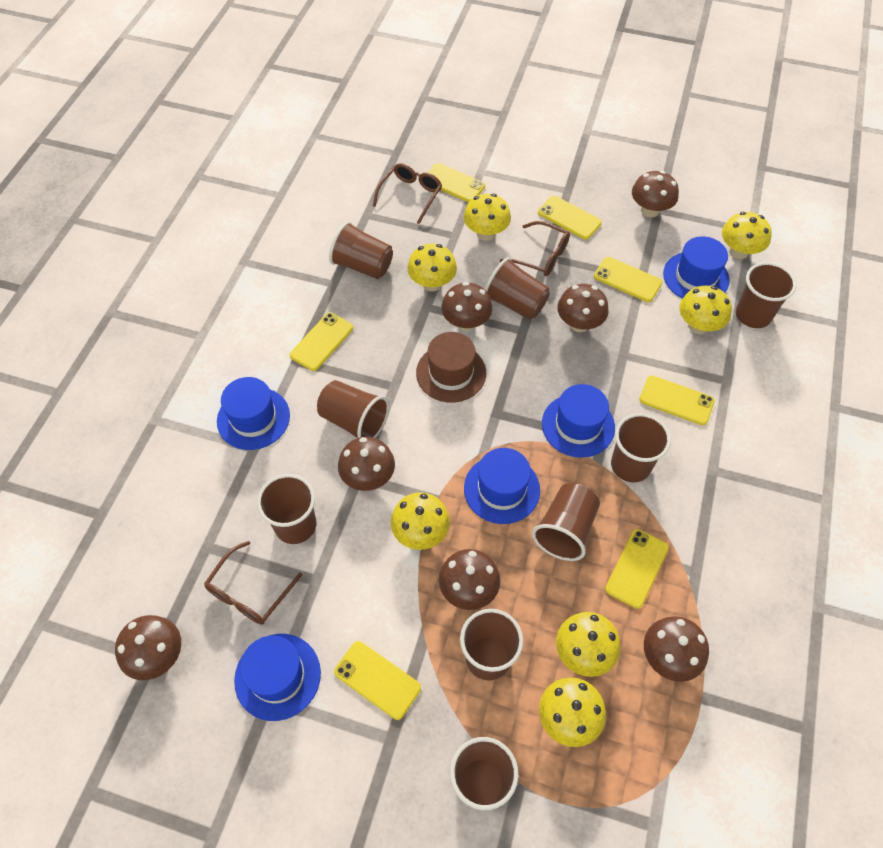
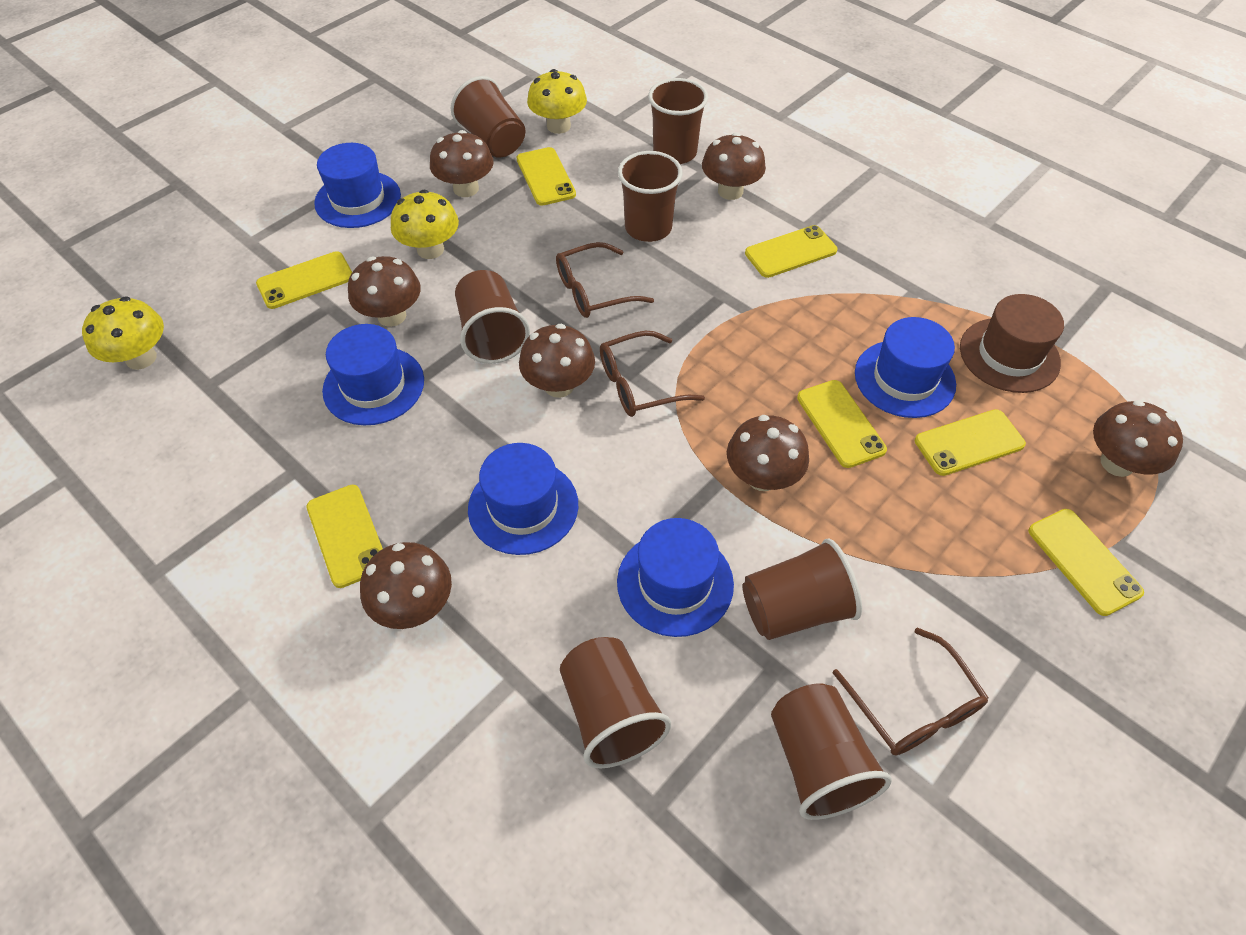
brown cup: [257,474,316,544] [317,380,389,438] [329,221,393,279] [450,737,519,810] [460,609,523,681] [485,257,550,320] [532,483,600,561] [611,413,671,482] [736,262,796,328] = 9 -> [451,76,525,158] [455,270,530,364] [560,637,671,768] [618,151,682,242] [648,78,708,164] [742,539,862,640] [771,683,892,820] = 7
yellow mushroom: [391,492,450,550] [407,244,457,292] [463,194,511,241] [539,677,606,747] [556,612,620,677] [679,286,732,334] [722,212,772,259] = 7 -> [82,296,164,370] [391,190,459,259] [527,69,587,134] = 3

